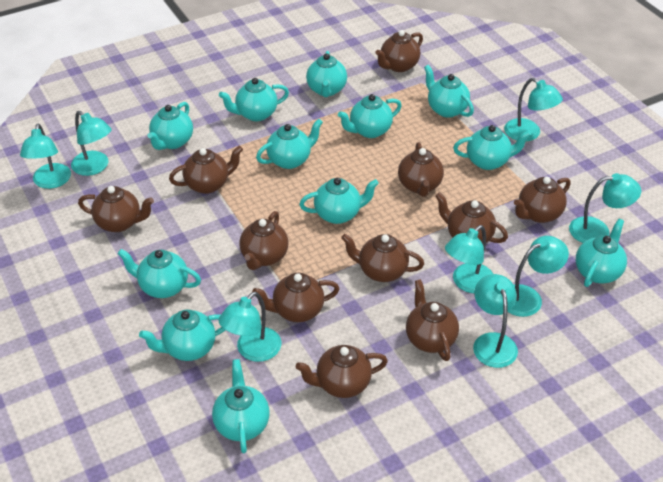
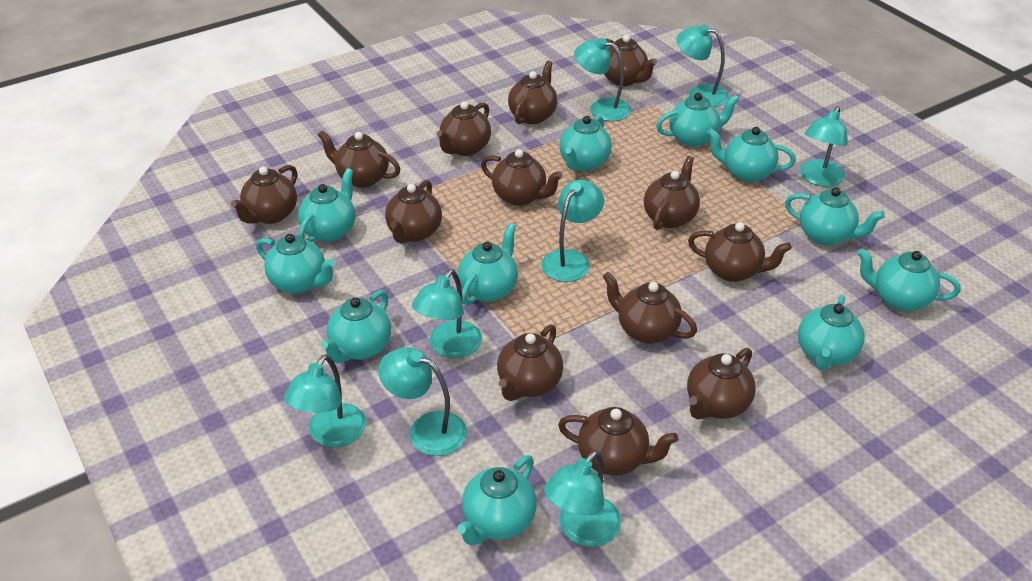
brown teapot: [78,186,154,232] [169,146,243,194] [239,211,288,270] [252,273,340,322] [296,345,388,398] [341,234,424,282] [375,30,423,72] [398,142,444,197] [406,279,459,361] [435,192,508,243] [514,177,571,223] = 11 -> [231,165,297,224] [318,131,400,188] [385,180,442,243] [436,101,491,156] [481,149,563,206] [497,324,563,401] [508,61,557,124] [558,407,678,476] [602,272,697,344] [604,35,657,86] [644,156,700,230] [687,348,756,419] [688,222,792,282] = 13
turquoise teapot: [117,249,201,298] [139,309,225,361] [148,102,193,150] [212,359,270,453] [219,78,289,121] [256,119,323,169] [299,178,379,224] [306,51,347,97] [338,94,402,138] [424,65,474,118] [453,125,531,170] [576,219,627,287] = 12 -> [256,234,336,294] [298,168,355,242] [321,290,391,363] [457,455,537,545] [458,223,518,305] [559,115,612,171] [656,93,739,147] [707,127,796,182] [785,187,885,246] [798,295,865,371] [857,249,961,311] = 11

